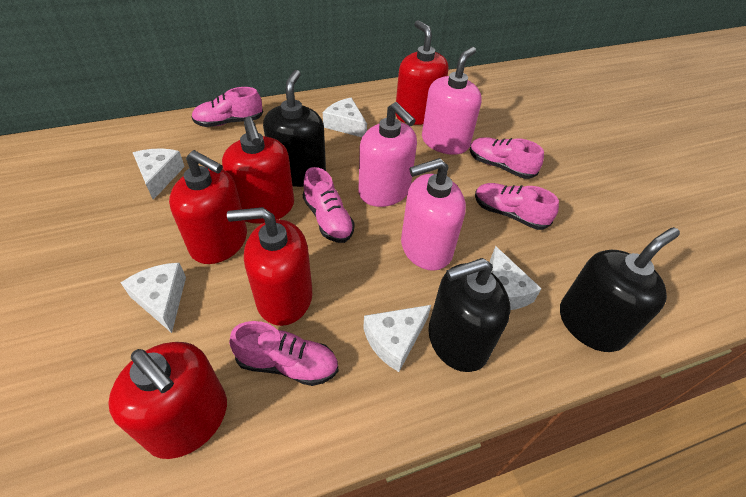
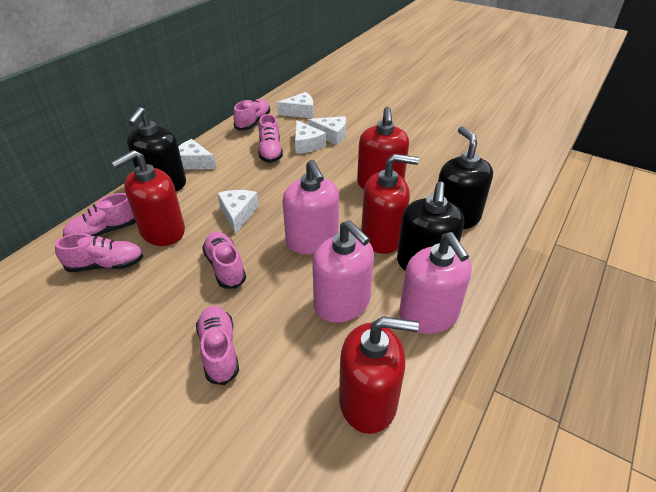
pink shoe: [192,87,263,127] [229,321,338,386] [303,167,355,243] [470,137,544,179] [475,183,559,230] = 5 -> [55,233,143,272] [63,193,136,237] [196,306,239,385] [202,231,246,289] [233,99,270,130] [258,114,283,163] = 6
red soap dispenser: [108,342,227,459] [169,150,247,264] [222,117,294,224] [227,207,312,326] [395,20,448,125] = 5 -> [111,150,185,246] [339,316,419,434] [357,107,409,189] [361,154,419,254] = 4

